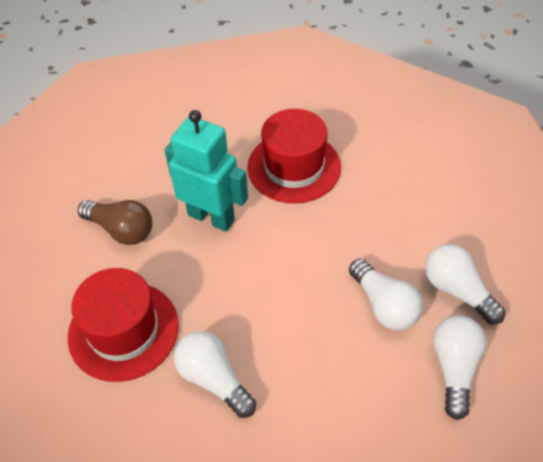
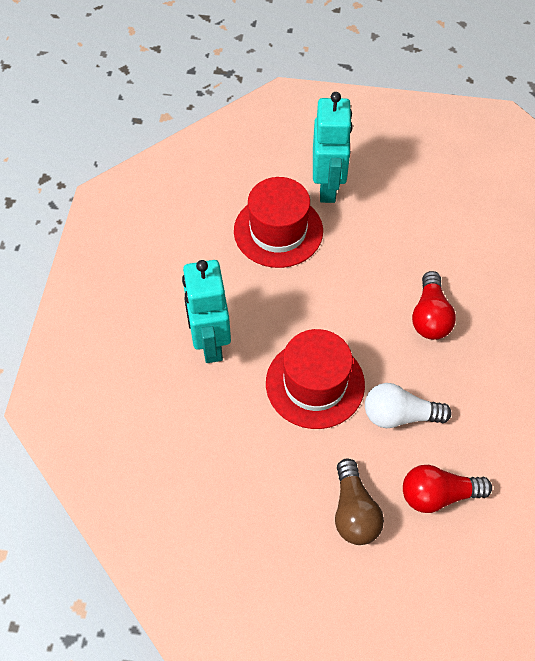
red light bulb: none = 0 -> [403,465,492,513] [412,271,456,340] = 2
turquoise robot: [165,110,248,232] = 1 -> [182,260,231,363] [313,92,353,203] = 2
white light bulb: [174,331,256,418] [349,259,423,331] [425,244,505,324] [433,315,487,420] = 4 -> [365,383,452,428] = 1

